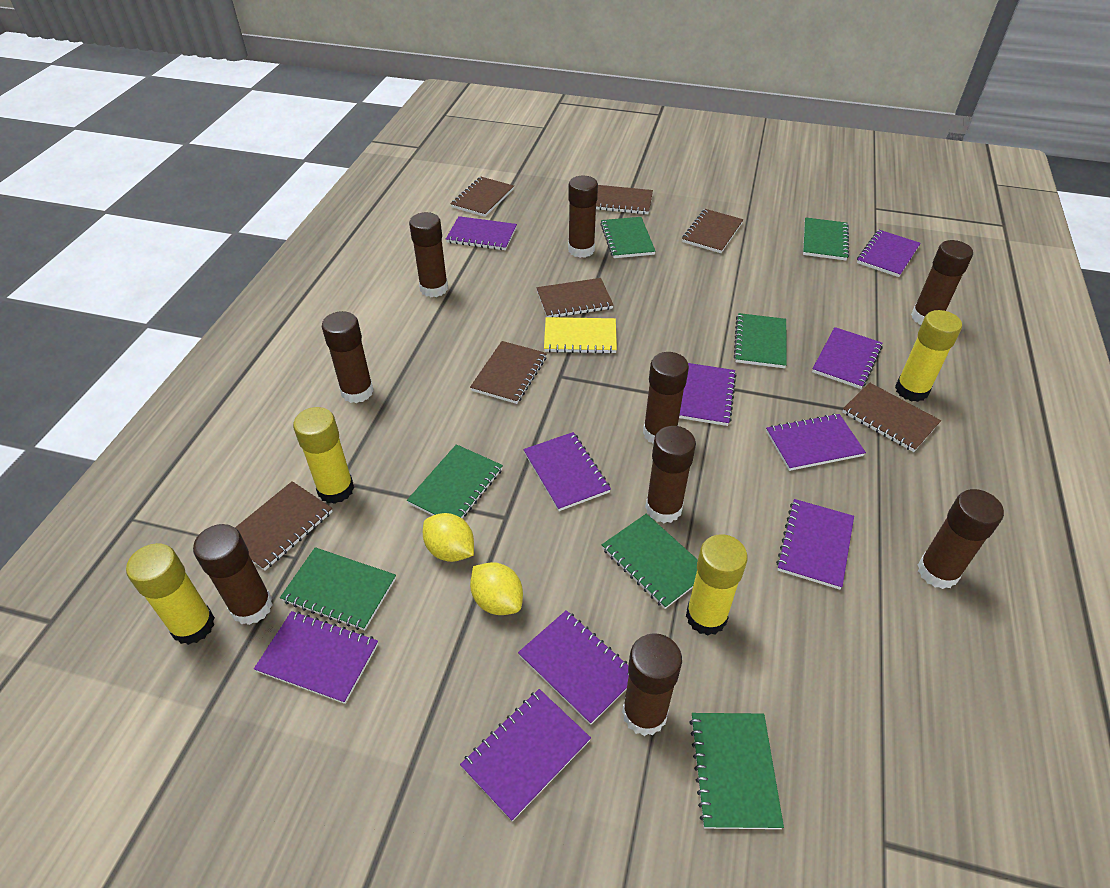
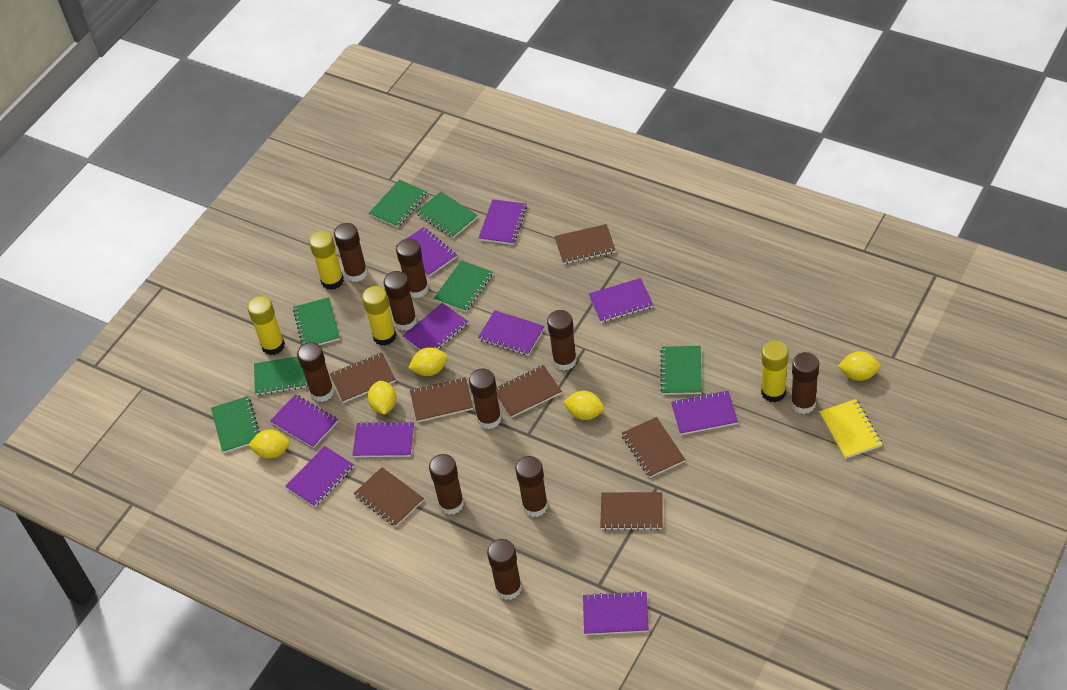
brown glue stick: [193,524,273,625] [322,311,374,403] [409,212,448,297] [568,176,598,258] [622,633,682,736] [643,352,689,444] [645,426,696,523] [911,240,973,325] [918,489,1004,589] = 9 -> [297,342,334,402] [334,223,368,282] [384,271,417,331] [396,239,429,298] [429,454,464,515] [469,368,502,429] [487,539,522,600] [515,456,548,517] [547,310,577,371] [791,352,819,414] = 10
yellow lemon: [423,513,474,562] [470,562,523,615] = 2 -> [248,429,290,459] [368,381,397,414] [408,347,448,376] [563,391,604,420] [838,351,881,381] = 5

